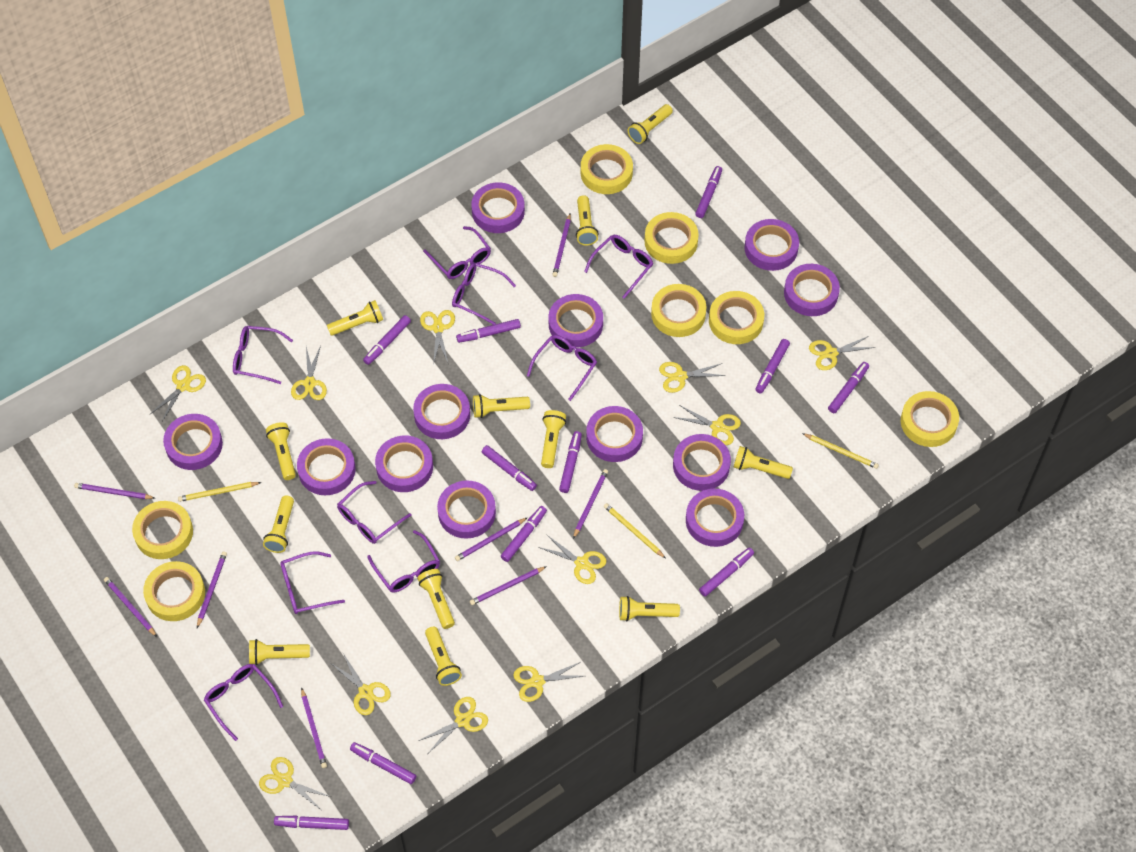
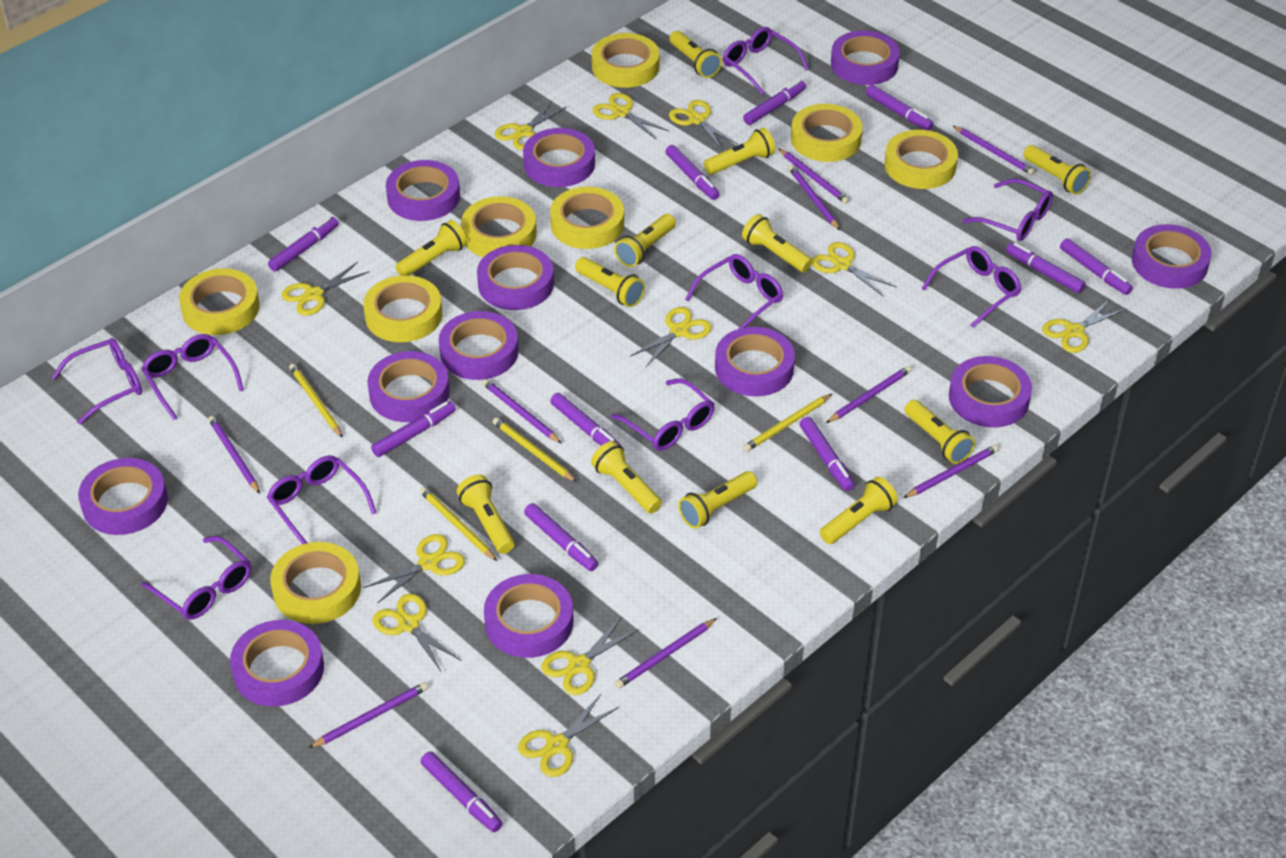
purple pencil: [74,483,155,499] [104,577,157,637] [197,552,227,628] [301,687,327,768] [455,517,528,561] [470,566,547,605] [552,214,571,277] [573,469,608,539] = 8 -> [208,416,260,494] [309,682,428,748] [482,379,562,444] [615,618,717,688] [778,148,849,204] [789,165,840,230] [826,366,911,423] [903,445,999,498] [953,126,1035,175] = 9
yellow pencil: [178,482,261,502] [604,503,665,558] [802,433,879,469] = 3 -> [289,364,343,438] [420,487,497,561] [493,417,577,482] [743,394,832,452] = 4
yellow tape: [132,501,193,559] [143,561,205,621] [581,144,633,194] [644,212,699,264] [651,284,707,337] [709,291,764,344] [901,391,959,447] = 7 -> [179,268,260,335] [270,542,361,624] [363,275,442,342] [461,196,536,257] [550,187,624,249] [591,33,660,88] [791,104,863,162] [884,130,958,189] = 8

